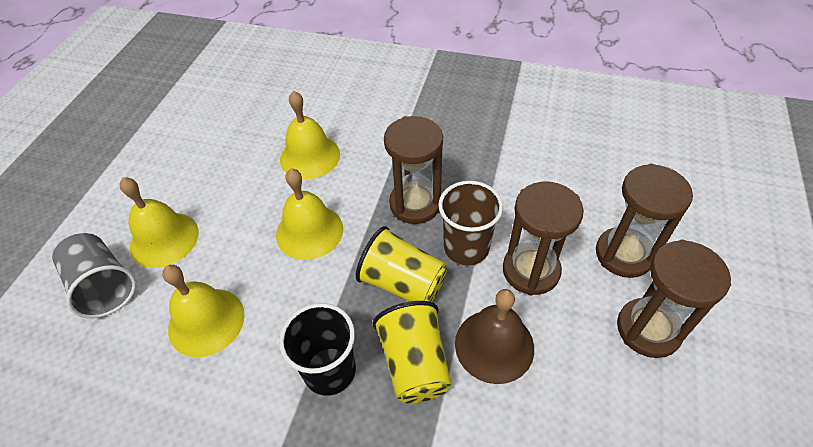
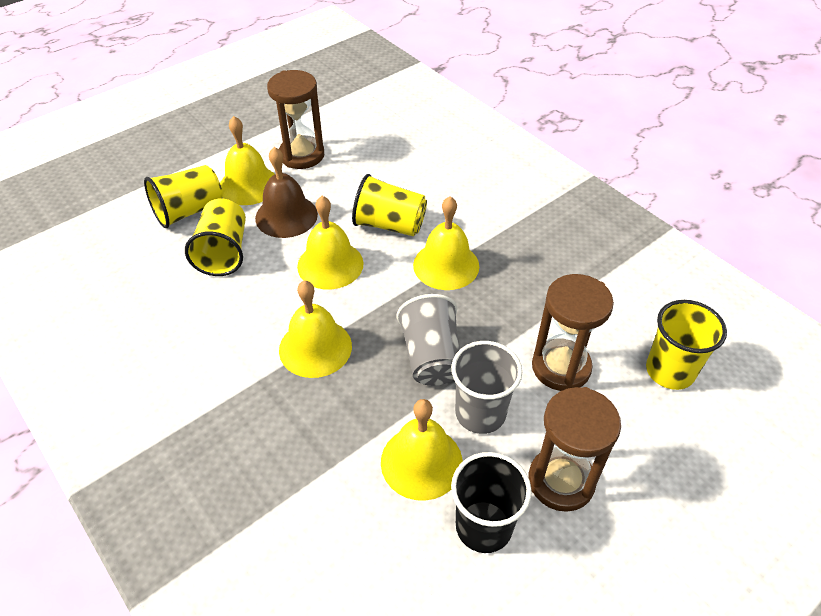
brown cup: [438,181,503,265] = 1 -> none = 0
brown hourglass: [384,116,443,224] [503,182,584,296] [596,164,693,278] [617,239,731,358] = 4 -> [267,70,324,169] [529,387,621,512] [532,274,614,391] = 3
grey cup: [52,233,136,318] = 1 -> [397,294,460,386] [451,341,522,434] = 2
yellow bell: [120,177,199,268] [162,265,245,357] [276,168,343,260] [280,91,340,179] = 4 -> [220,116,275,205] [279,280,352,378] [297,196,364,290] [381,399,463,501] [413,196,479,290] = 5
yellow cup: [356,226,447,302] [373,301,452,403] = 2 -> [144,165,223,228] [185,199,246,276] [352,174,427,236] [646,300,727,390] = 4

